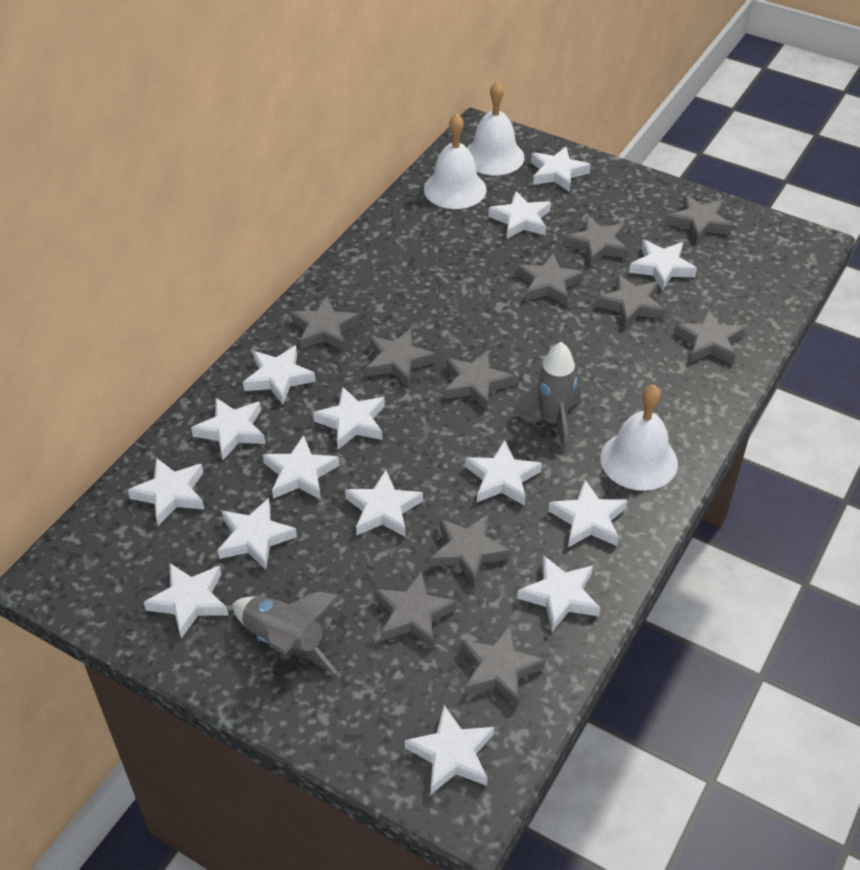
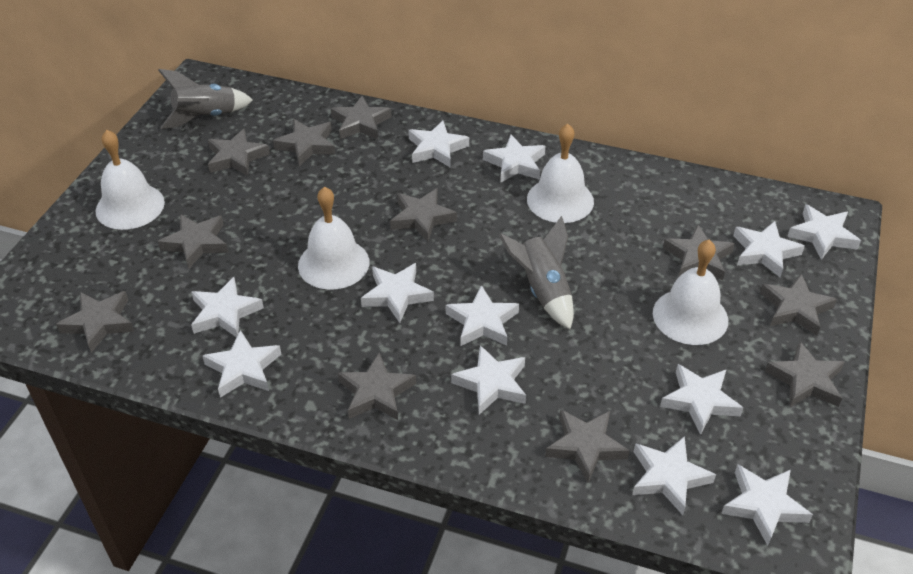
white bell: [424,113,487,209] [468,81,524,175] [600,384,678,491] = 3 -> [96,130,165,230] [298,186,369,290] [527,124,594,223] [653,240,728,345] = 4
white star: [128,458,204,526] [144,563,228,638] [191,398,266,460] [217,498,297,570] [243,345,316,405] [263,435,340,500] [313,387,385,449] [345,470,423,537] [405,705,494,794] [465,440,542,506] [488,191,551,239] [517,555,600,632] [531,147,591,192] [548,480,628,547] [629,240,697,291] = 15 -> [191,277,264,338] [203,330,282,398] [361,263,434,323] [408,120,469,168] [446,285,519,346] [451,345,526,415] [483,135,545,183] [632,436,716,515] [660,364,743,435] [721,464,813,546] [733,221,805,277] [787,204,861,260] = 12

